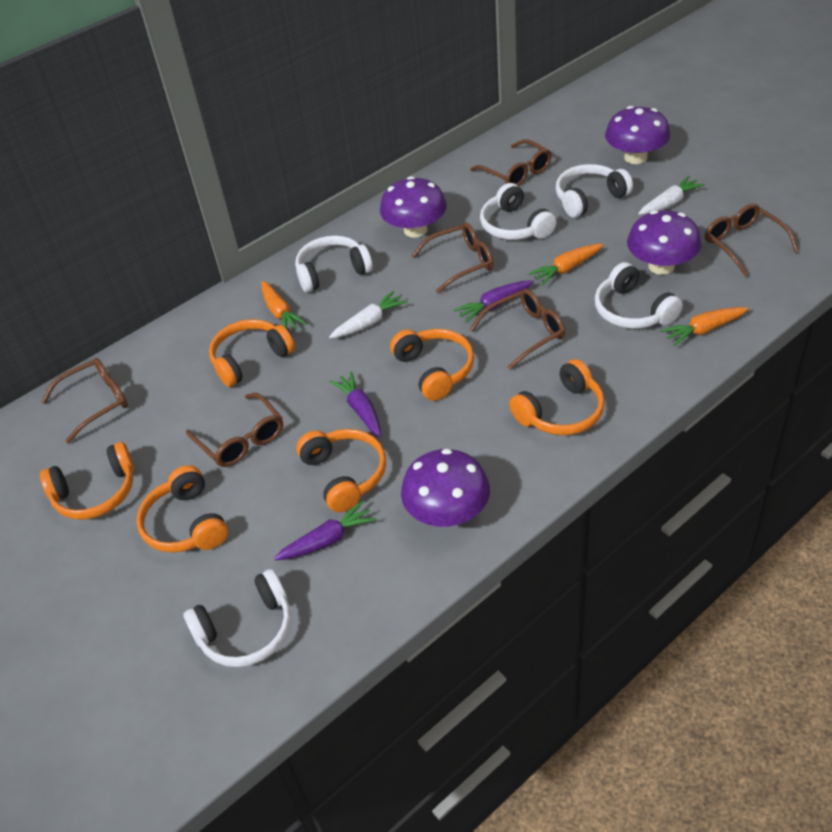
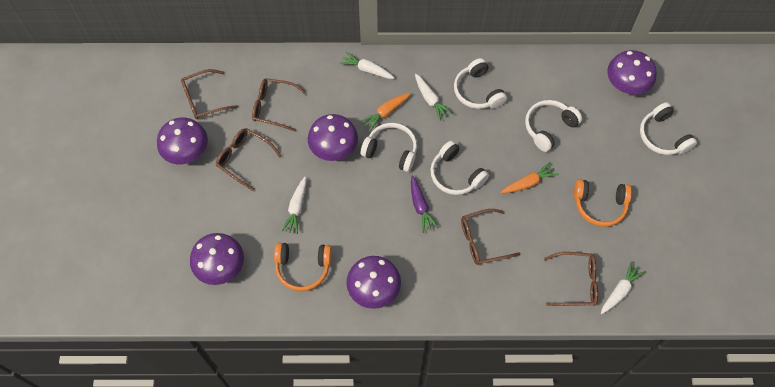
brown glasses: [41,358,128,443] [186,393,283,467] [412,223,494,293] [470,139,552,186] [470,289,565,370] [705,204,799,277] = 6 -> [181,69,238,119] [216,128,281,191] [252,78,307,131] [461,209,520,265] [544,252,598,306] = 5
orange carrot: [261,281,307,330] [528,244,603,285] [661,307,749,346] = 3 -> [360,93,411,131] [501,162,559,193] = 2
orange headphones: [40,442,134,520] [136,465,228,553] [209,319,295,387] [296,429,386,512] [390,329,474,401] [509,359,605,435] = 6 -> [274,243,332,291] [574,179,632,227] = 2
purple carrot: [274,501,376,560] [329,371,381,437] [454,280,534,323] = 3 -> [411,176,439,233] = 1
purple mushroom: [380,176,447,238] [401,449,490,527] [605,106,670,164] [627,210,701,275] = 4 -> [157,118,208,164] [190,233,244,285] [308,114,358,161] [346,256,401,309] [607,50,657,95] = 5
white carrot: [329,291,407,339] [638,176,705,215] = 2 -> [281,177,307,234] [339,52,394,79] [415,74,453,121] [601,261,646,314] = 4

